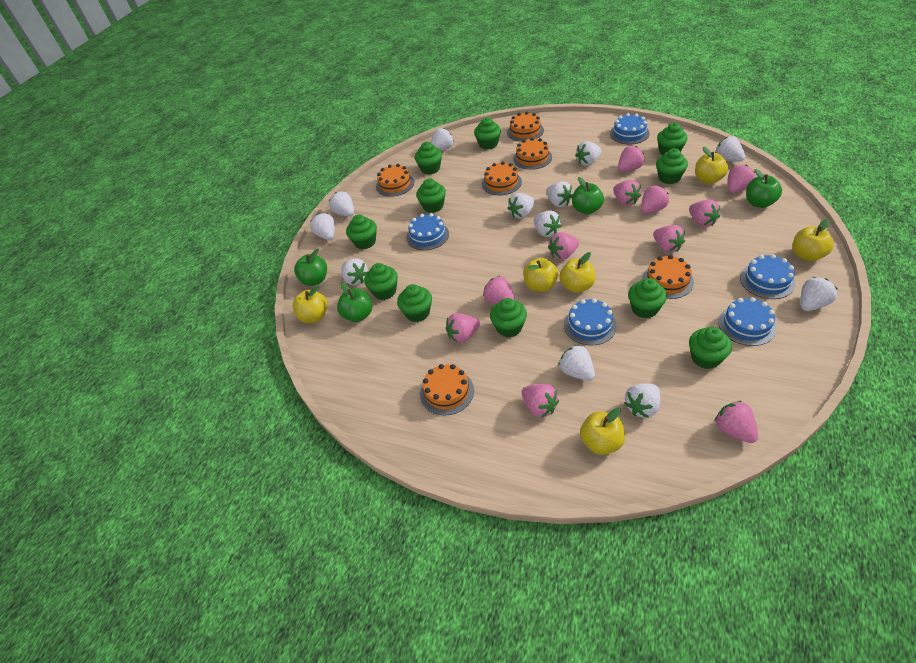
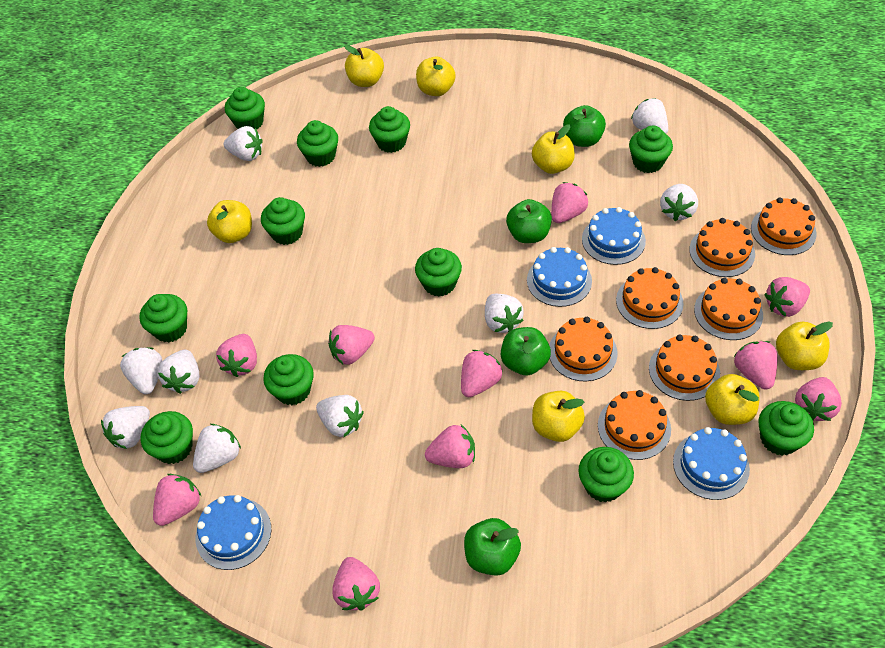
blue cake: [407,213,449,250] [564,298,617,345] [610,113,650,144] [718,297,776,346] [740,254,795,299] = 5 -> [196,495,271,570] [527,247,592,307] [582,207,646,265] [673,427,750,500] = 4
orange cake: [376,164,414,197] [420,364,474,415] [482,162,522,195] [507,112,544,142] [513,137,552,170] [642,255,694,299] = 6 -> [549,317,618,381] [598,390,671,460] [616,267,684,329] [649,335,720,401] [689,218,755,277] [694,278,763,340] [751,197,817,255] = 7
pink strawberry: [446,313,480,343] [483,276,515,304] [522,384,559,418] [548,232,579,260] [613,180,642,206] [618,146,645,172] [641,186,669,214] [653,225,685,253] [689,200,720,227] [715,401,758,443] [728,165,756,193] = 11 -> [153,474,201,526] [216,334,257,377] [328,325,375,365] [332,557,380,610] [425,425,475,468] [461,350,503,397] [551,182,588,223] [734,341,777,390] [764,277,810,317] [795,377,842,421] = 10
white strawberry: [310,213,335,240] [329,191,354,216] [341,258,368,285] [431,128,454,151] [507,193,535,219] [534,210,562,237] [546,181,573,207] [558,344,595,381] [575,141,602,166] [624,383,660,418] [715,136,745,162] [801,277,838,311] = 12 -> [101,406,150,449] [120,347,162,394] [158,350,199,394] [193,424,241,473] [224,126,263,161] [316,395,364,437] [485,294,524,333] [631,98,668,134] [660,184,698,221] = 9
yellow apple: [292,286,328,323] [523,258,558,292] [560,252,596,293] [580,407,625,455] [695,147,728,184] [792,219,834,261] = 6 -> [207,200,252,243] [344,45,384,87] [416,56,456,96] [532,124,575,174] [532,391,585,442] [705,374,760,425] [776,321,833,370] = 7

